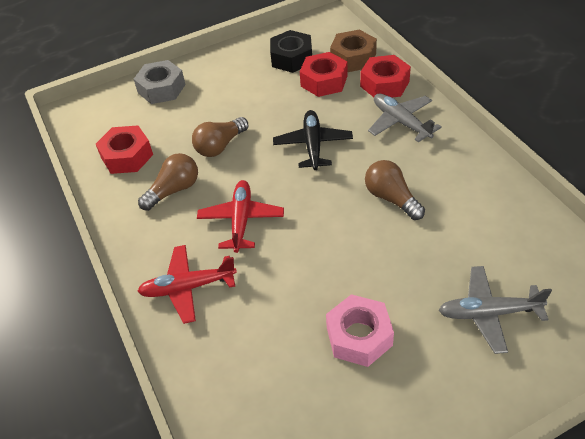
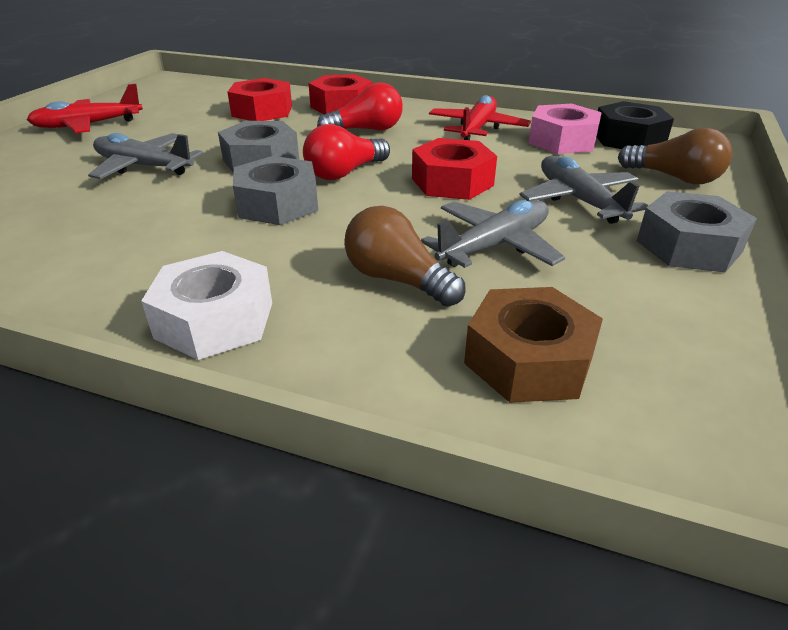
black plane: [273,110,353,170] = 1 -> none = 0
brown light bulb: [138,153,198,211] [192,117,249,157] [365,160,425,220] = 3 -> [344,206,466,307] [618,128,732,184] = 2
grey nut: [134,60,186,104] = 1 -> [218,121,299,173] [233,156,318,225] [637,191,757,272] = 3
grey plane: [368,94,442,142] [438,266,552,354] = 2 -> [88,133,204,179] [421,200,565,268] [520,156,649,224] = 3
red light bulb: none = 0 -> [303,124,390,180] [317,82,403,130] = 2
white nut: none = 0 -> [141,251,272,360] = 1

